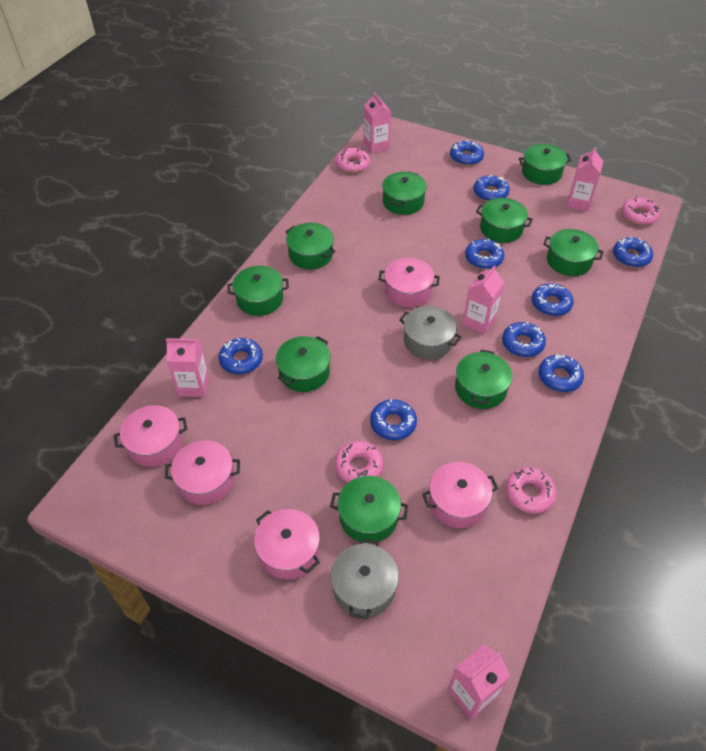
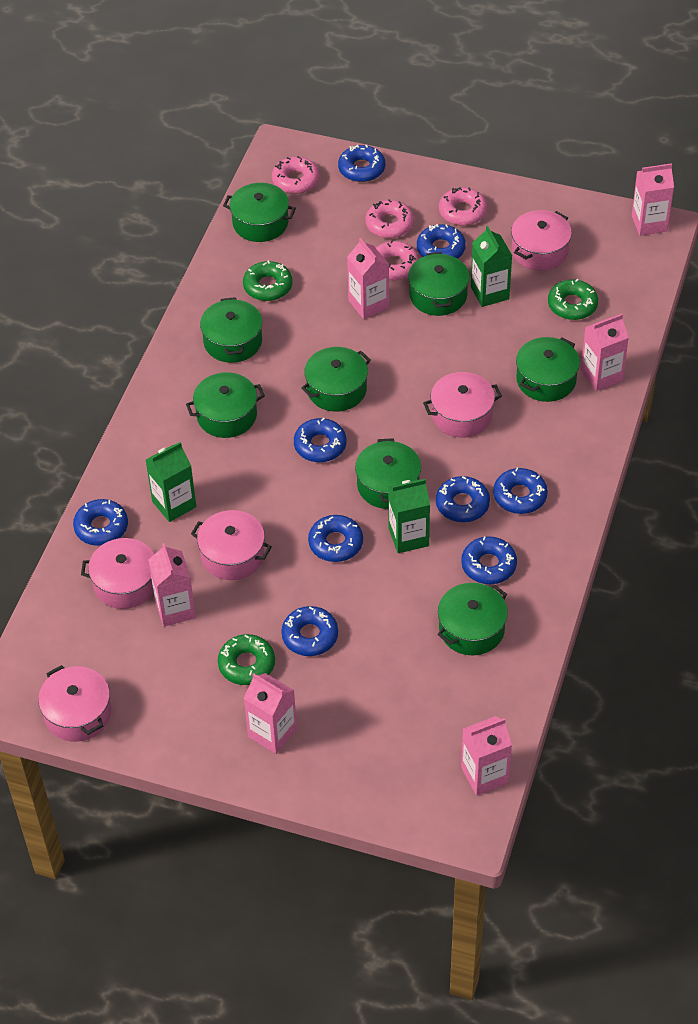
green carton: none = 0 -> [146,442,196,522] [388,479,430,553] [471,226,512,307] = 3
green donut: none = 0 -> [218,634,275,685] [243,260,293,301] [548,279,598,320] = 3
green pot: [227,266,289,316] [276,336,331,392] [286,223,335,270] [330,476,408,543] [382,172,427,215] [455,350,512,409] [476,198,533,243] [518,144,572,185] [543,229,604,276] = 9 -> [186,372,265,438] [200,297,262,363] [223,183,296,242] [301,347,371,411] [355,438,421,509] [408,252,469,316] [437,583,508,655] [516,337,580,402] = 8
grey pot: [331,539,399,619] [399,306,461,360] = 2 -> none = 0
pink carton: [166,338,209,397] [363,92,391,154] [448,645,510,720] [463,265,504,334] [567,147,603,211] = 5 -> [148,543,196,627] [244,673,297,754] [347,238,389,319] [461,716,512,796] [581,314,629,391] [632,163,674,236] = 6

